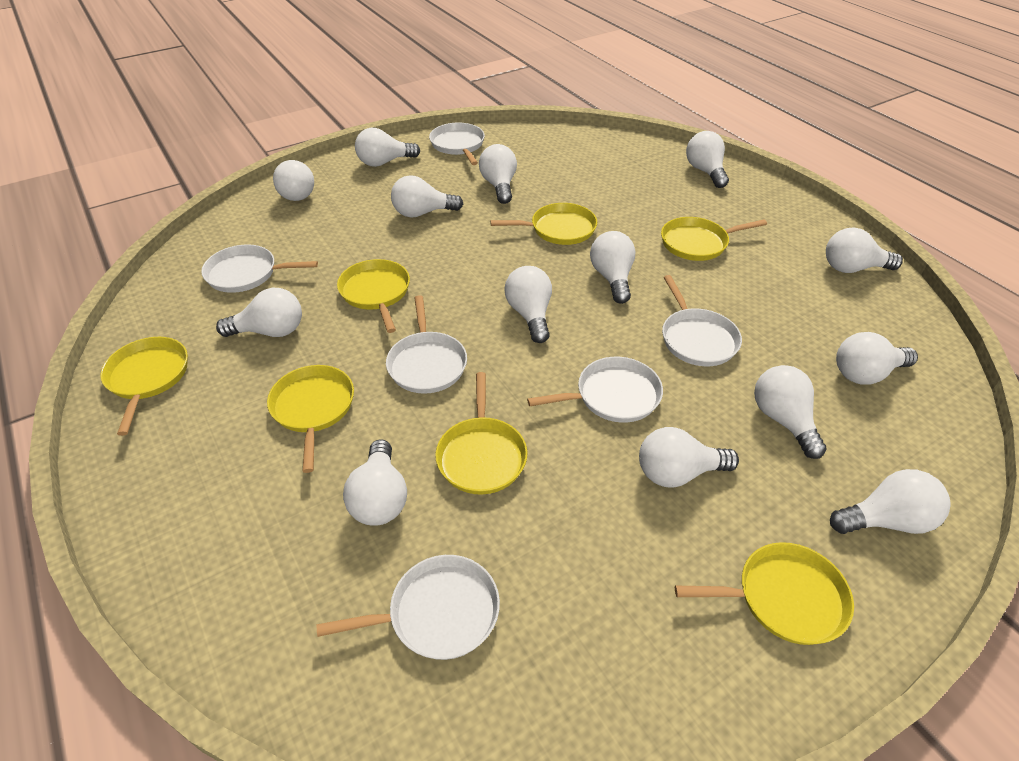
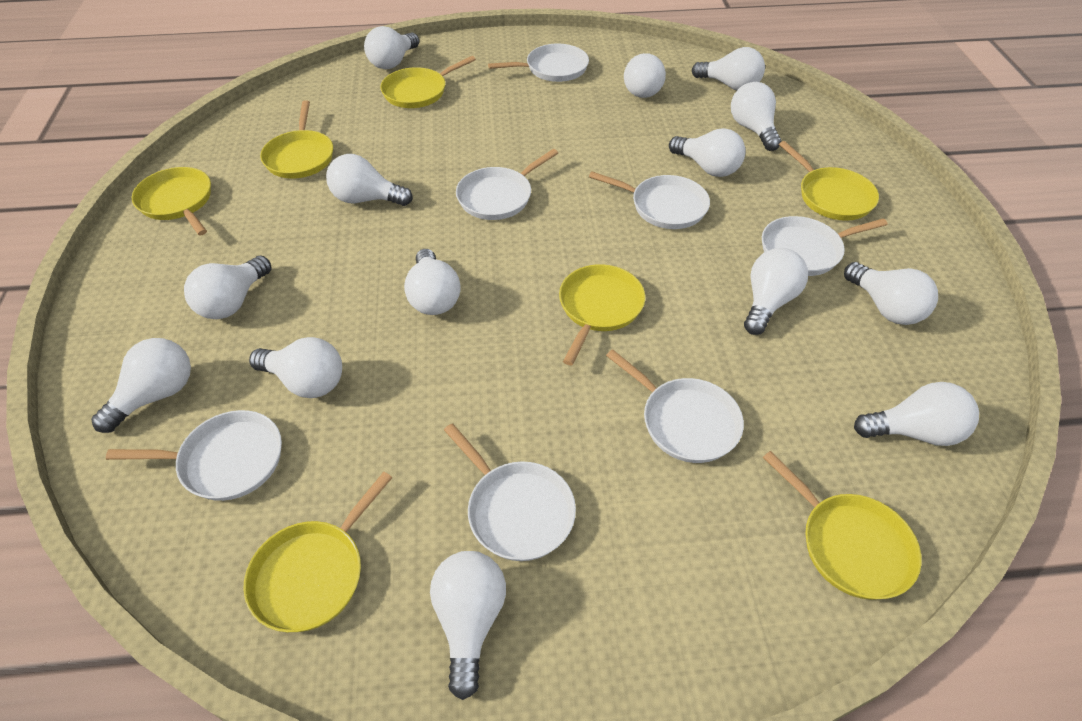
white pan: [201,244,318,293] [317,555,500,660] [386,295,467,394] [429,123,485,165] [527,357,663,423] [662,275,742,366] = 6 -> [106,410,282,501] [444,423,576,561] [456,149,558,220] [488,44,589,82] [589,171,710,229] [606,349,744,463] [762,216,887,276] = 7

